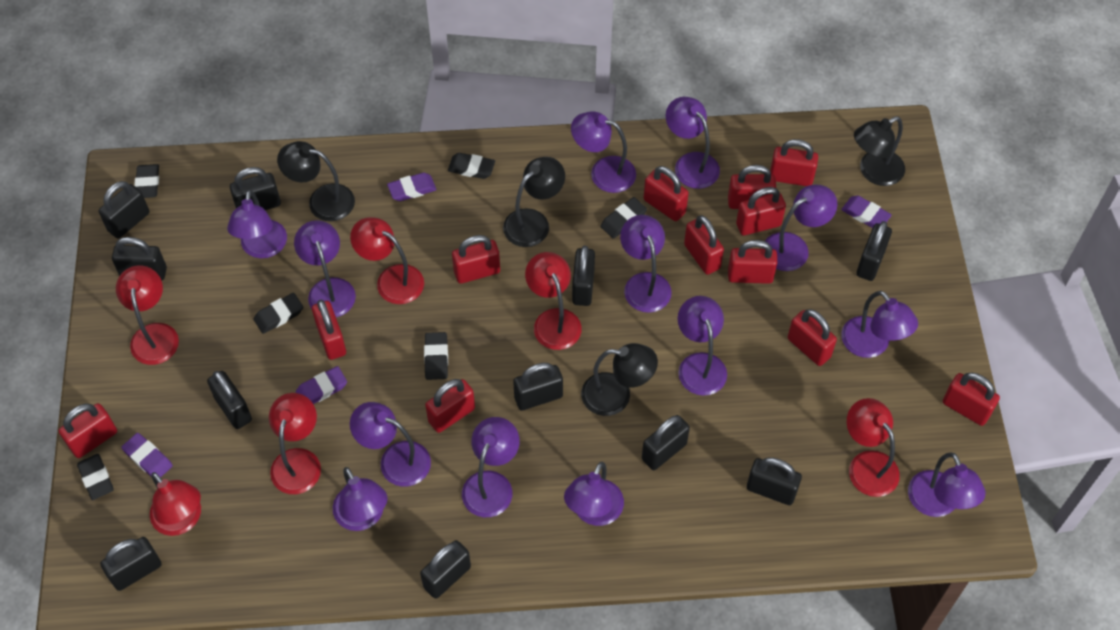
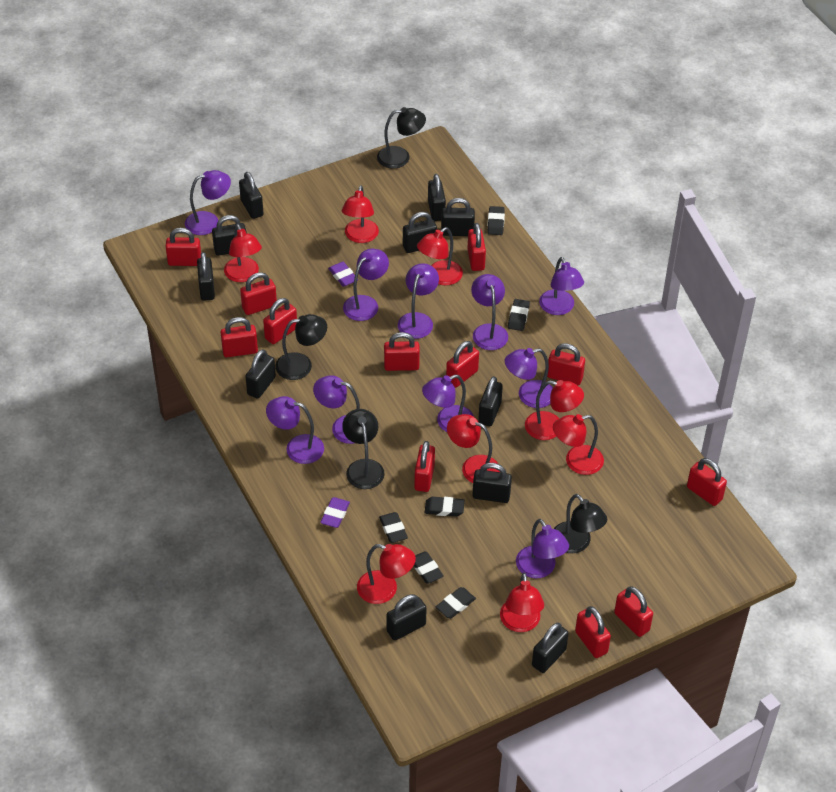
purple eraser: [121,433,173,478] [296,366,347,404] [387,173,437,201] [841,195,892,228] = 4 -> [320,497,350,528] [328,262,358,287] = 2
purple lamp: [227,190,287,258] [294,220,356,317] [333,467,388,531] [350,402,431,487] [462,417,520,517] [564,462,624,526] [571,111,636,193] [620,215,672,313] [666,97,720,189] [678,296,727,396] [762,185,837,271] [841,291,918,358] [908,452,986,517] = 13 -> [185,170,231,235] [266,396,324,464] [313,375,360,444] [343,249,389,321] [398,263,439,339] [422,375,474,432] [471,274,508,350] [505,348,553,408] [516,519,569,578] [539,257,584,315] = 10
red lamp: [116,265,179,365] [150,472,201,536] [269,393,321,494] [350,217,424,304] [525,252,582,350] [847,398,900,497] = 6 -> [224,224,262,282] [342,185,379,243] [357,544,416,604] [417,227,463,286] [447,414,500,483] [500,573,544,632] [525,380,584,440] [553,414,604,475] = 8

